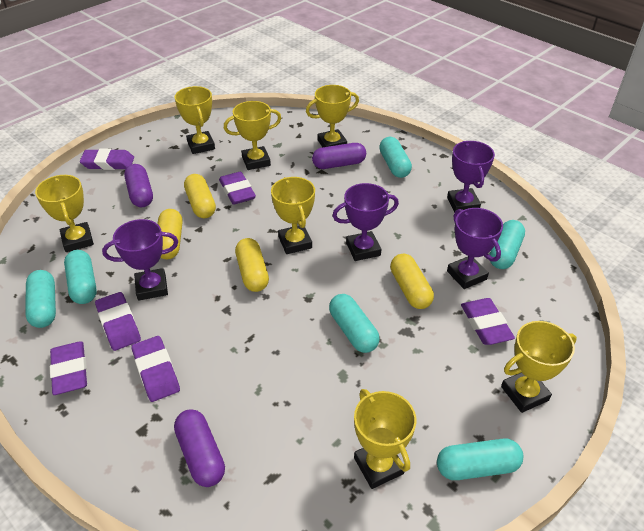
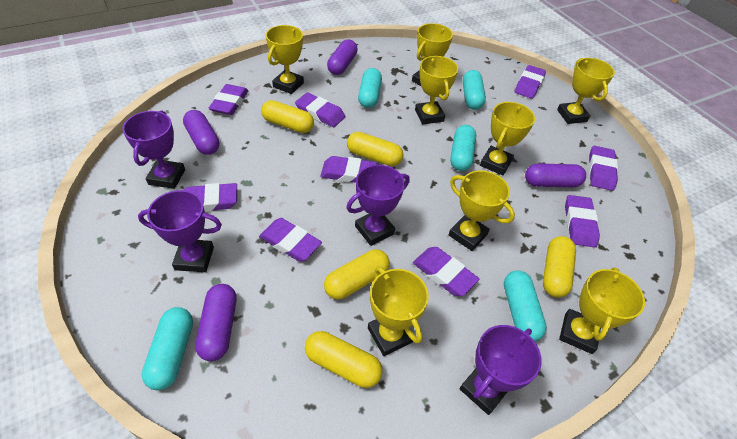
purple capsule: [124,164,153,207] [174,409,225,487] [312,143,366,169] = 3 -> [183,110,220,155] [195,284,236,361] [327,39,358,75] [525,164,586,187] = 4
purple eraser: [50,341,87,395] [80,149,134,170] [95,292,141,351] [131,336,180,402] [219,172,256,205] [461,298,515,345] = 6 -> [184,183,237,212] [209,84,248,115] [259,218,322,262] [295,92,345,127] [320,156,377,183] [413,247,479,296] [515,65,546,99] [565,195,600,247] [589,146,618,191] = 9
turquoise capsule: [25,270,56,328] [64,250,97,304] [329,294,380,353] [379,137,412,178] [437,438,523,480] [489,220,525,269] = 6 -> [142,307,193,390] [358,68,382,108] [450,125,476,171] [463,70,486,110] [504,270,547,342] = 5
yellow capsule: [157,209,183,259] [184,174,216,218] [235,238,269,292] [390,254,434,309] = 4 -> [261,100,314,133] [305,331,382,388] [324,249,390,299] [347,132,403,166] [543,236,576,298] = 5
yellow trophy: [35,175,94,252] [175,86,215,154] [224,101,281,170] [271,177,315,254] [306,85,359,147] [354,389,416,489] [501,321,577,413] = 7 -> [266,25,304,94] [368,267,429,356] [412,23,453,86] [415,56,458,124] [449,170,515,251] [480,102,535,176] [557,58,615,124] [559,267,645,354] = 8

